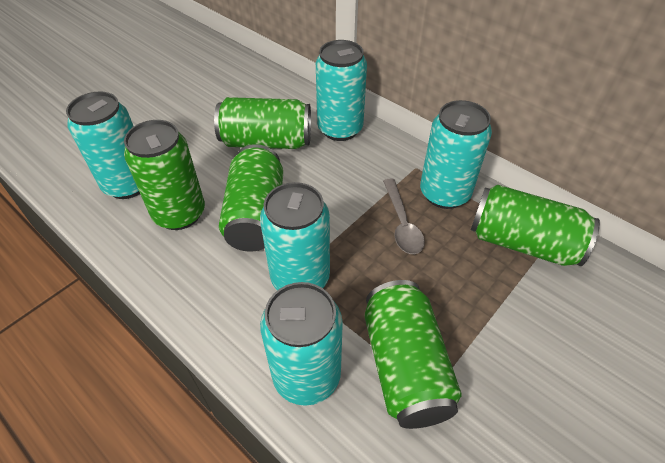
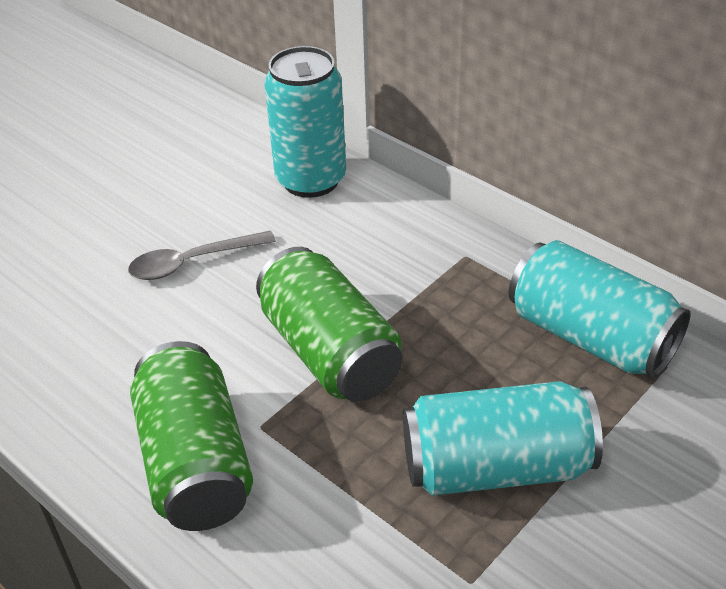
green can: [124,120,205,230] [214,97,311,149] [219,144,283,251] [365,280,462,429] [471,185,600,266] = 5 -> [130,341,253,531] [256,247,402,402] = 2
turquoise can: [66,91,140,199] [260,182,330,290] [260,282,343,406] [316,40,367,141] [420,100,492,209] = 5 -> [264,46,346,198] [403,381,603,496] [508,240,691,378] = 3

